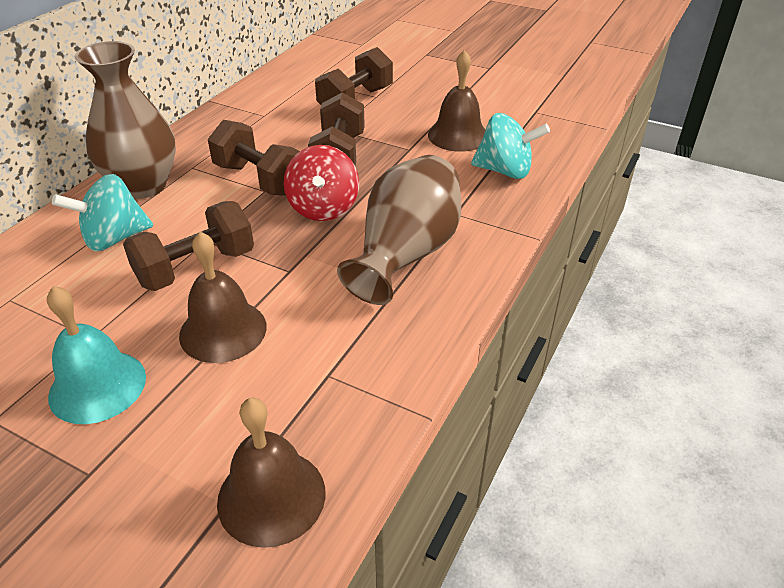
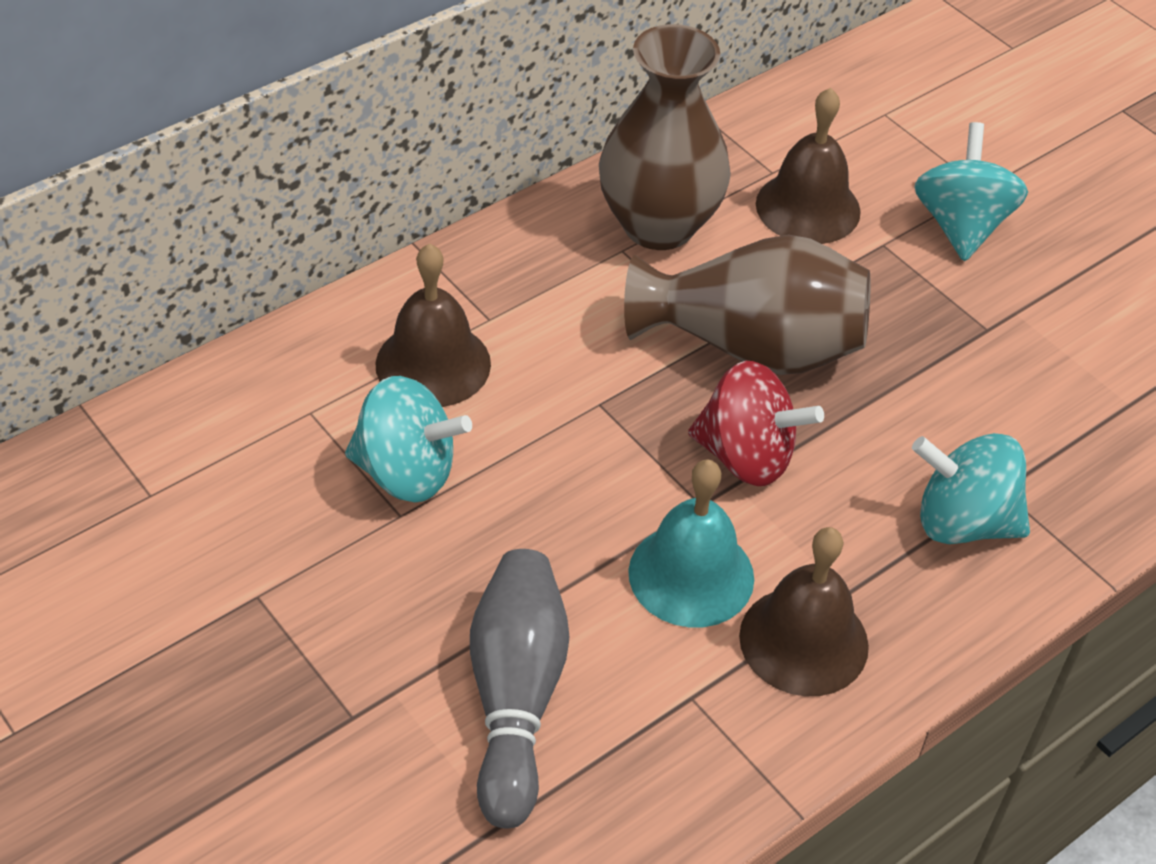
brown dumbbell: [123,201,254,291] [208,120,300,196] [308,92,365,166] [315,47,393,105] = 4 -> none = 0
grey bowling pin: none = 0 -> [470,549,569,828] = 1
turquoise spinning top: [52,174,153,251] [471,113,550,179] = 2 -> [345,376,472,502] [912,433,1030,544] [914,122,1028,261] = 3

